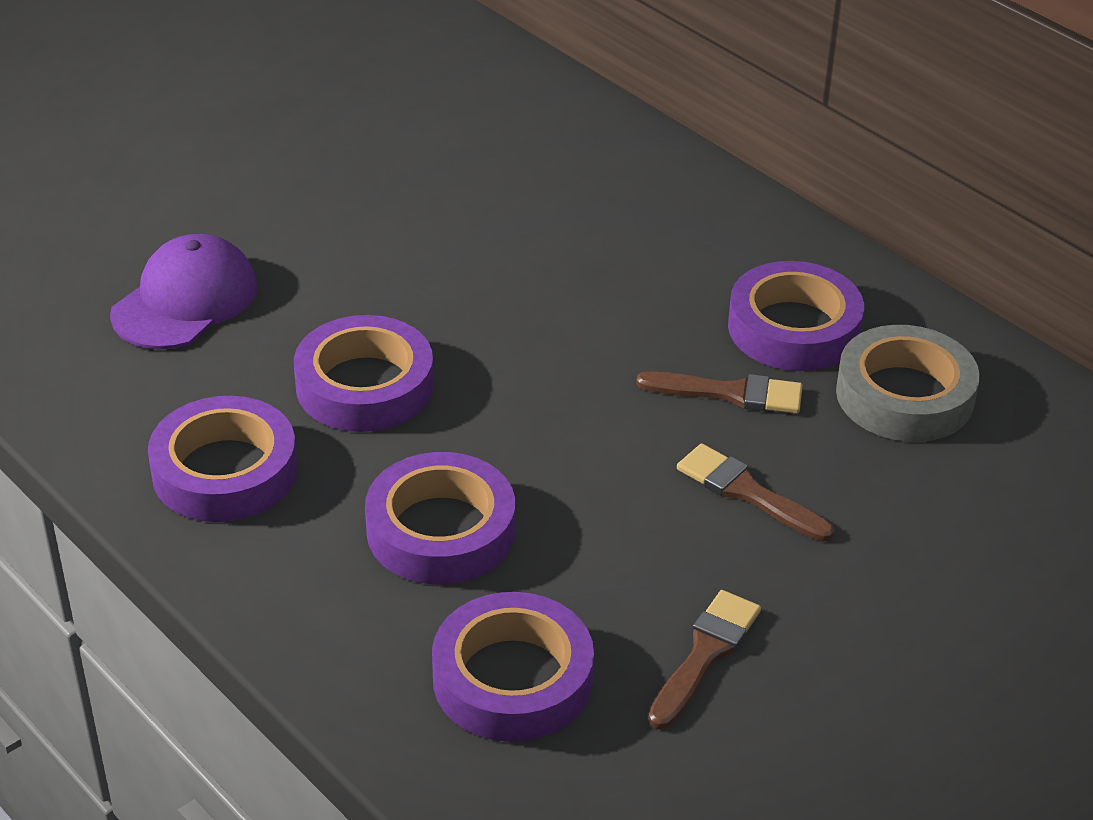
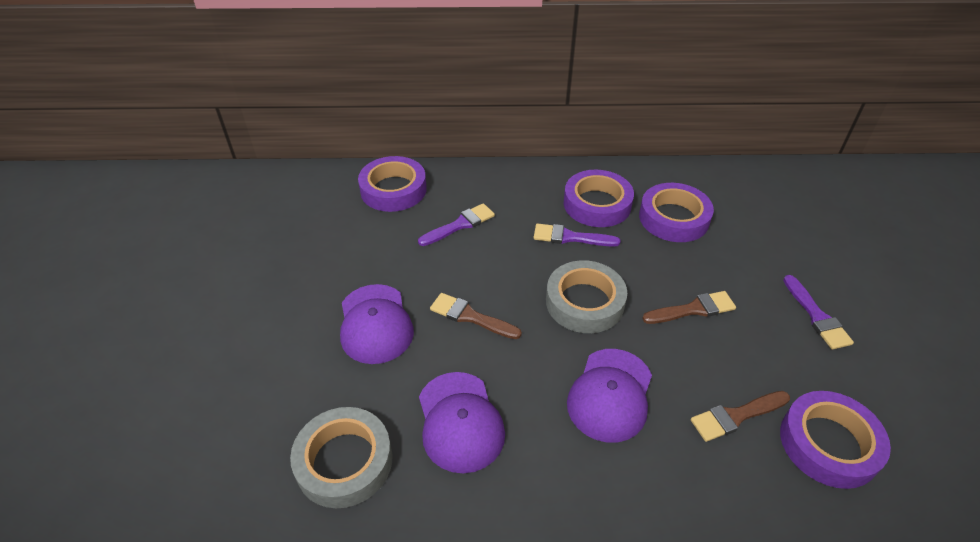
grey tape: [836,325,980,442] = 1 -> [290,407,392,508] [546,260,627,333] = 2
purple brush: none = 0 -> [418,203,495,246] [534,223,621,247] [783,275,854,350] = 3
purple cap: [110,234,257,349] = 1 -> [340,284,414,364] [419,372,505,473] [567,349,652,443] = 3
purple tape: [148,396,297,522] [294,315,434,432] [365,452,515,584] [432,592,594,742] [728,261,864,371] = 5 -> [358,156,427,212] [564,170,634,227] [639,183,714,242] [780,391,891,489] = 4

